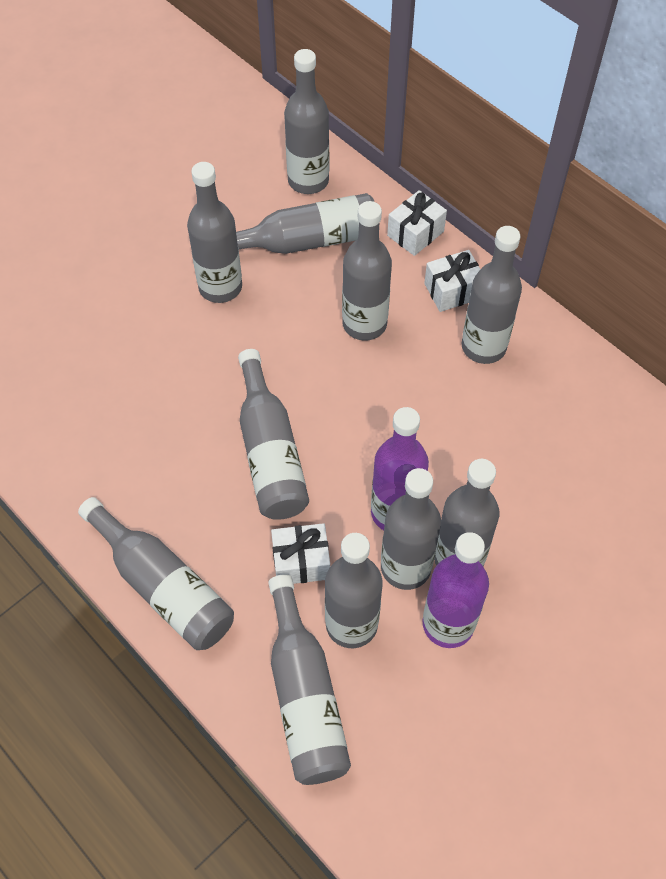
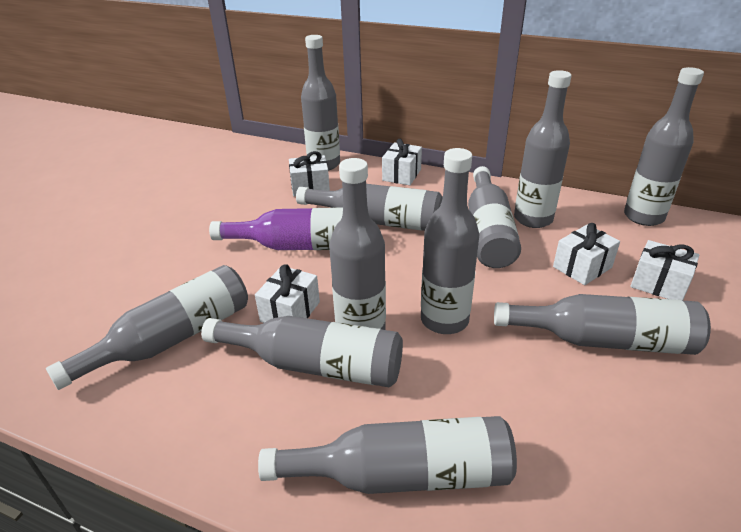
purple bottle: [371,407,429,530] [423,532,489,648] = 2 -> [209,207,343,250] = 1
white gift: [271,523,330,584] [387,190,447,256] [424,250,480,312] = 3 -> [255,264,320,323] [289,151,330,196] [382,139,422,185] [553,223,620,285] [630,240,699,301] = 5

